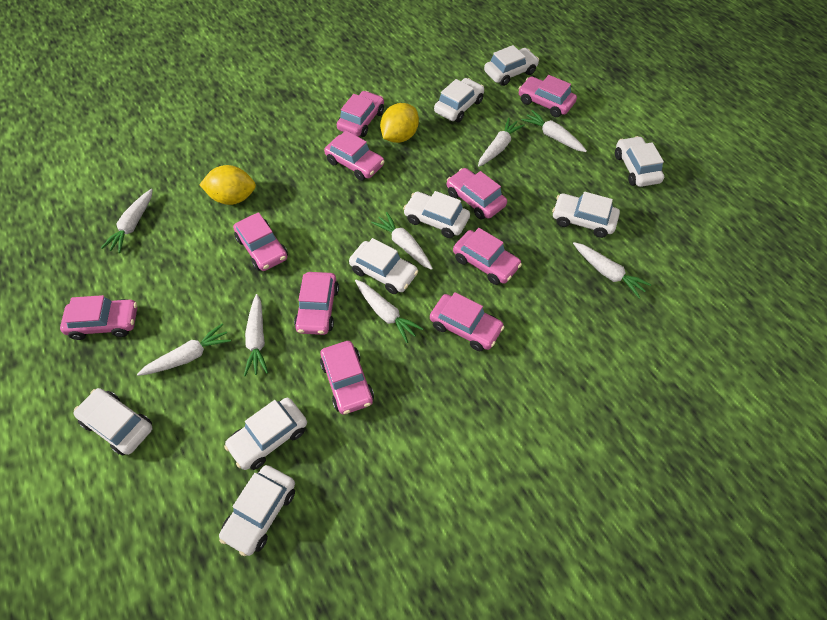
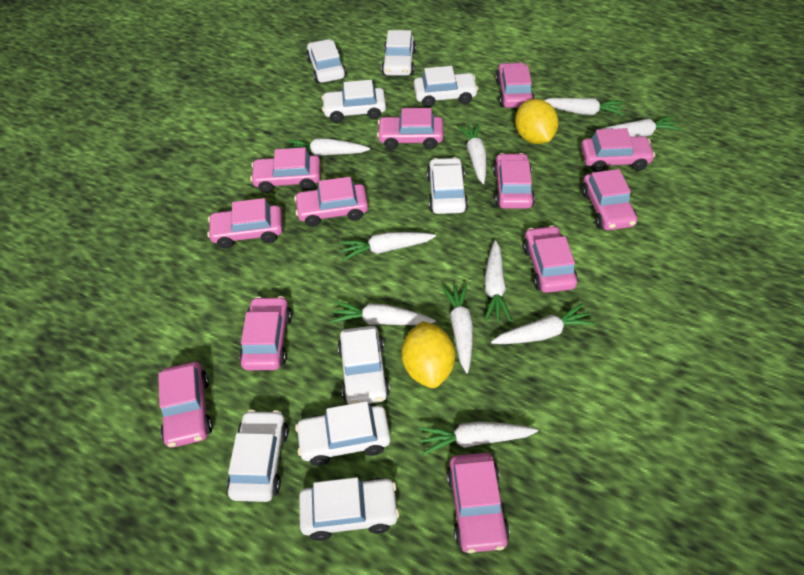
pink car: [60,295,138,340] [233,212,288,271] [294,272,339,335] [320,341,374,415] [324,131,384,181] [337,91,384,137] [430,292,504,351] [447,168,507,220] [453,228,522,285] [518,75,577,117] = 10 -> [158,362,213,448] [207,198,283,248] [239,296,292,370] [250,147,321,193] [294,177,368,227] [377,108,443,150] [446,453,510,553] [493,153,535,209] [496,62,535,108] [523,225,578,293] [581,128,655,172] [581,169,637,230] = 12
white carrot: [101,189,153,253] [137,324,231,376] [244,294,268,376] [355,280,423,343] [371,212,433,270] [478,118,525,167] [521,110,587,152] [573,242,652,299] = 8 -> [286,139,370,156] [330,301,436,325] [339,232,436,260] [419,422,538,455] [441,283,473,373] [458,123,487,184] [484,240,512,322] [491,303,595,344] [544,98,624,116] [602,116,682,137] = 10

